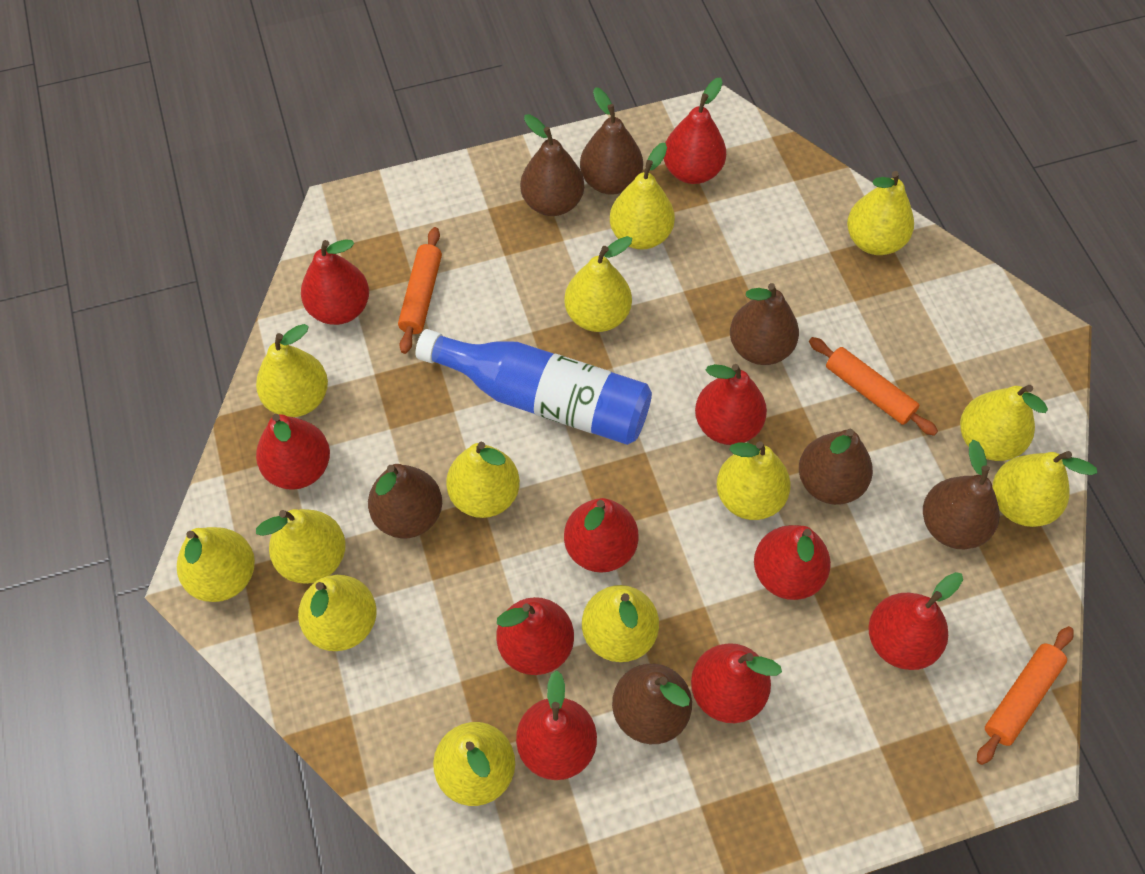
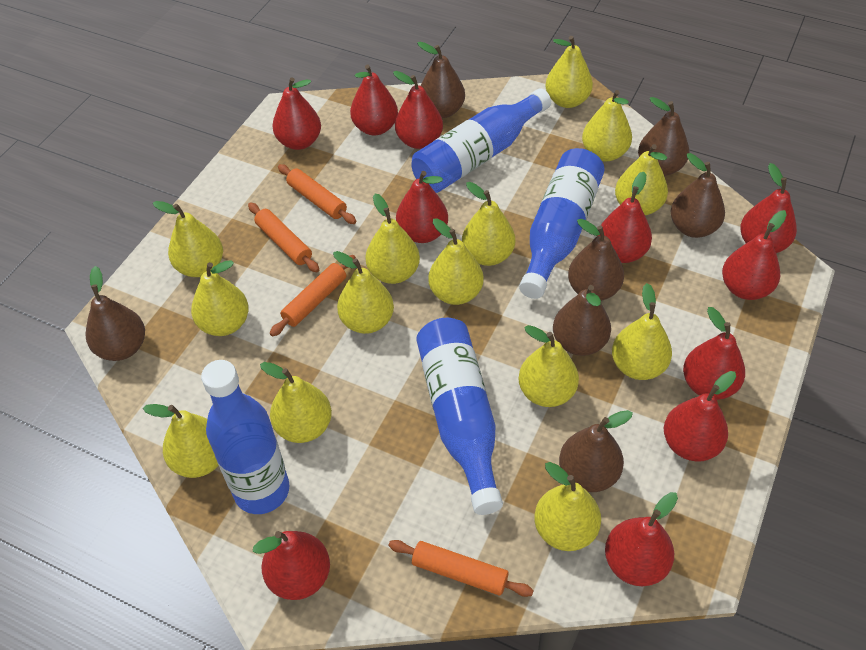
blue bottle: [416,329,652,445] = 1 -> [201,360,289,514] [412,88,551,193] [416,318,503,515] [519,148,605,299] = 4
orange rolling pin: [398,227,442,354] [809,337,938,436] [977,626,1074,765] = 3 -> [248,203,319,272] [270,255,356,337] [278,164,356,224] [389,540,534,597] = 4
red pear: [256,414,330,490] [301,239,369,325] [497,597,574,675] [516,670,597,780] [564,498,638,573] [663,78,726,184] [691,643,782,723] [695,364,767,445] [754,525,831,600] [868,572,963,670] = 10 -> [253,531,330,600] [272,77,321,150] [350,65,398,135] [393,71,443,149] [396,171,448,243] [598,172,652,263] [605,492,678,586] [664,371,736,462] [683,307,745,400] [722,210,787,300] [740,163,797,253] = 11
yellow pear: [177,527,255,602] [256,324,328,417] [256,509,346,584] [298,575,377,651] [433,722,515,806] [446,442,520,518] [564,236,632,332] [582,585,659,662] [610,143,675,250] [716,441,791,520] [847,171,914,255] [960,385,1048,461] [993,451,1097,527] = 13 -> [143,404,219,478] [153,201,223,277] [191,260,249,336] [260,362,332,443] [333,251,394,334] [365,194,420,284] [428,218,484,305] [462,182,515,266] [519,325,579,407] [534,462,601,551] [546,36,593,108] [582,90,632,161] [612,283,672,380] [615,144,668,215] = 14

